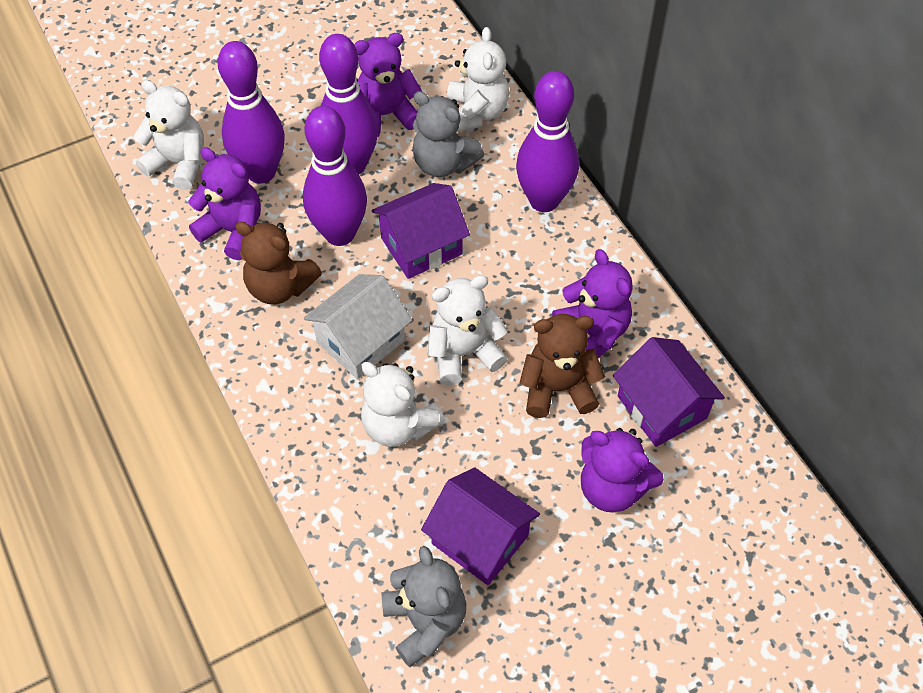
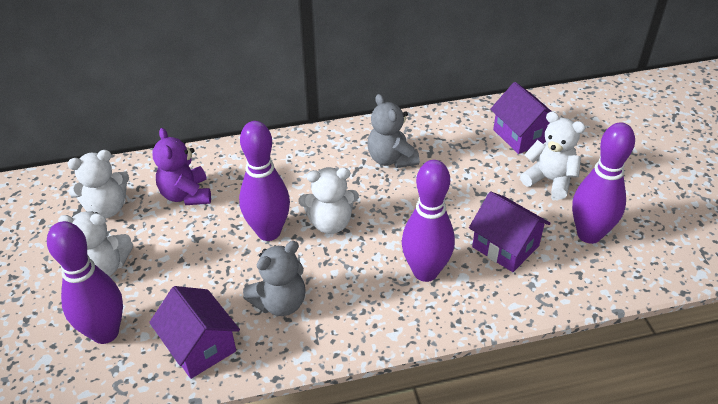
brown teddy bear: [235,221,322,304] [520,314,605,418] = 2 -> none = 0
purple teddy bear: [188,147,261,260] [354,33,422,137] [552,249,633,358] [581,428,664,513] = 4 -> [153,128,211,205] = 1
white house: [304,274,412,379] = 1 -> none = 0

